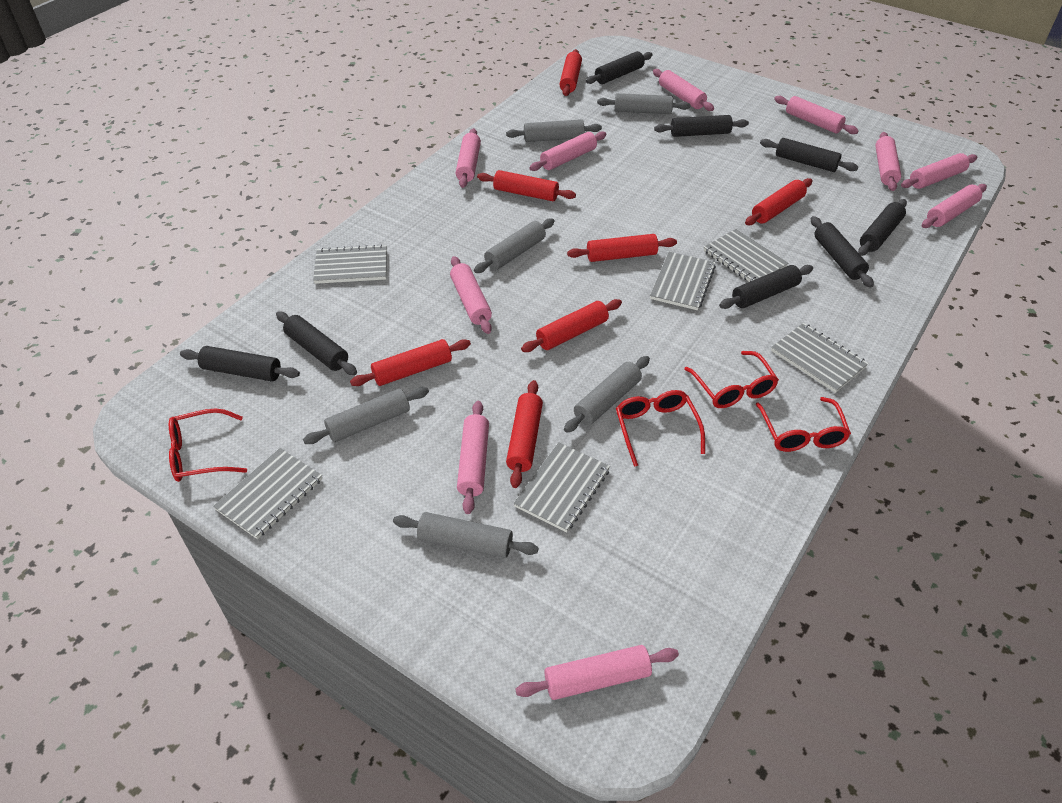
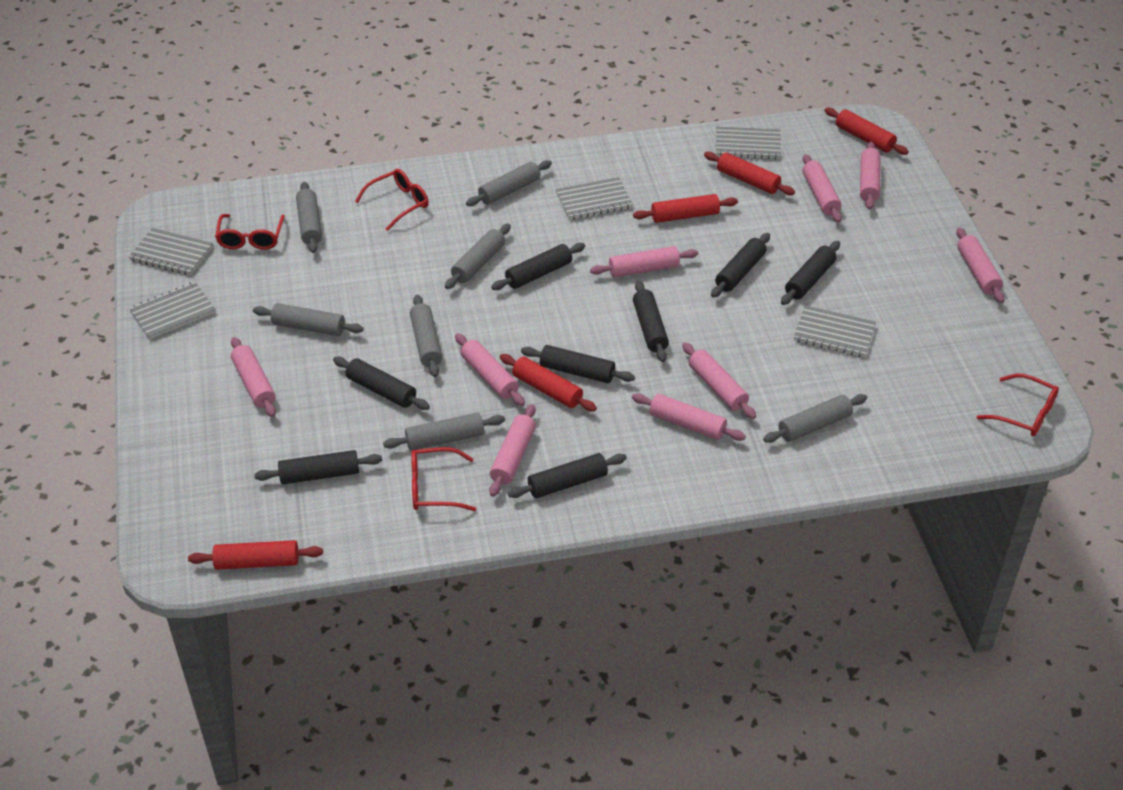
grey notebook: [213,448,322,539] [313,244,387,284] [514,442,610,532] [650,252,716,310] [704,229,789,282] [771,323,868,393] = 6 -> [129,228,213,275] [129,282,216,340] [556,177,633,220] [716,126,781,159] [794,305,876,357] = 5
grey rolling pin: [303,387,429,444] [393,512,539,558] [474,218,555,273] [506,119,602,142] [564,356,650,433] [597,93,690,114] = 6 -> [253,303,364,336] [296,182,322,253] [383,412,505,451] [410,295,442,377] [445,224,511,289] [466,160,552,206] [763,394,867,443] = 7
pink rolling pin: [450,256,492,334] [456,128,481,188] [457,401,489,514] [515,645,679,700] [529,131,607,171] [653,69,714,111] [774,96,859,134] [875,132,901,191] [901,153,977,189] [921,184,987,228] = 10 -> [231,337,276,417] [455,333,525,406] [489,404,536,497] [590,246,698,278] [632,393,746,441] [682,342,756,419] [802,154,842,223] [860,142,881,210] [956,227,1005,303] = 9
red rolling pin: [350,339,471,386] [477,170,576,201] [506,380,543,488] [521,299,622,352] [559,49,582,96] [567,234,677,262] [745,178,812,225] = 7 -> [188,540,323,570] [500,354,597,411] [633,194,738,223] [704,152,795,195] [825,107,909,155] = 5

